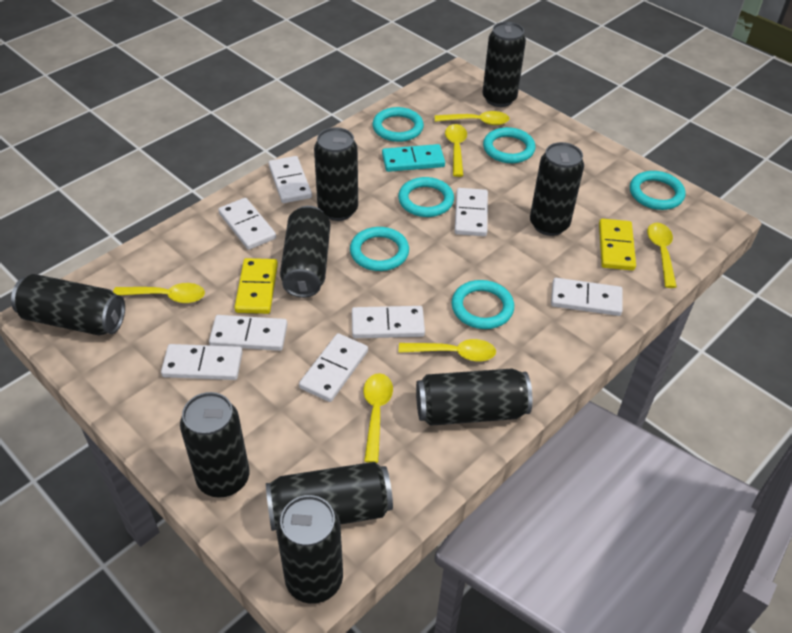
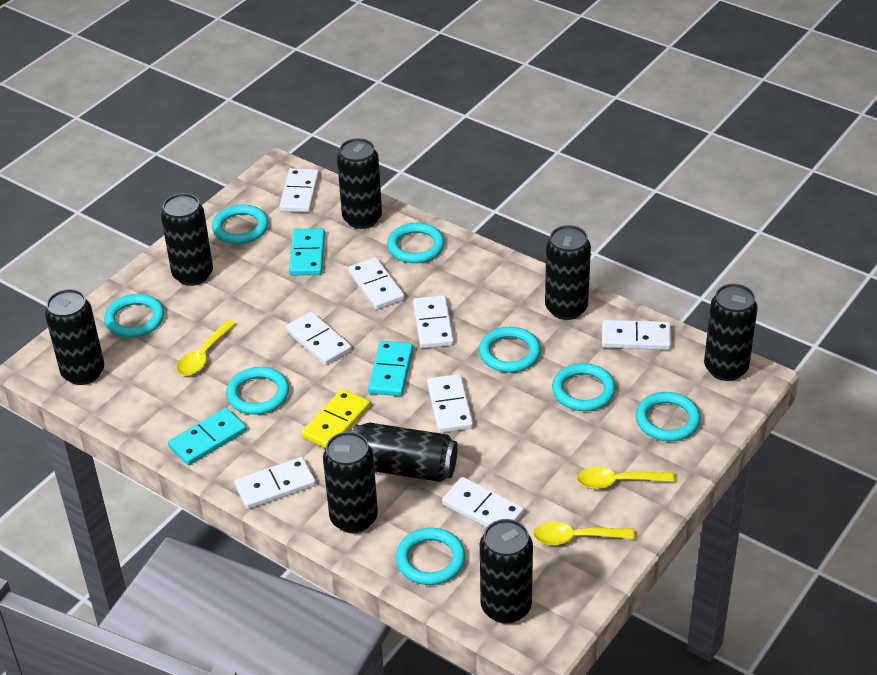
black can: [11,274,125,335] [180,392,249,498] [266,462,393,531] [276,495,343,604] [280,206,330,298] [314,127,358,221] [416,369,533,426] [482,22,526,107] [530,142,584,236] = 9 -> [45,289,104,385] [161,193,213,286] [323,432,378,533] [337,138,382,229] [352,423,458,482] [480,519,533,624] [545,225,591,320] [704,284,758,381] = 8
turquoise domino: [382,144,445,172] = 1 -> [168,408,246,465] [289,228,325,275] [368,341,413,396] = 3
turquoise ring: [350,227,409,271] [372,107,424,142] [398,177,454,217] [451,280,514,329] [483,127,536,163] [630,171,686,210] = 6 -> [104,294,164,338] [212,205,268,244] [226,367,289,415] [387,223,445,263] [396,528,465,585] [479,327,541,373] [552,363,616,411] [636,392,701,441] = 8
yellow domino: [234,258,278,314] [599,219,636,271] = 2 -> [301,389,370,448] = 1
yellow spoon: [113,283,205,303] [364,373,393,463] [399,339,496,361] [435,111,510,125] [445,124,467,177] [647,223,677,288] = 6 -> [177,320,236,376] [533,522,635,545] [577,467,676,489] = 3

